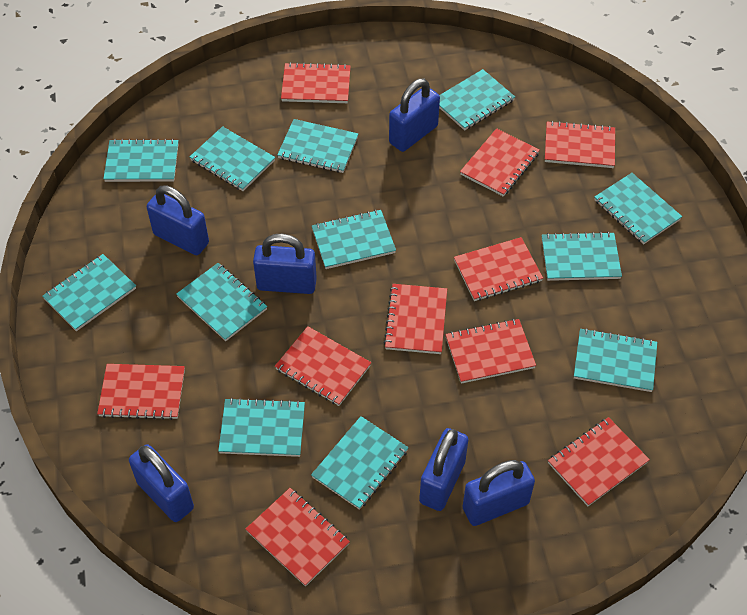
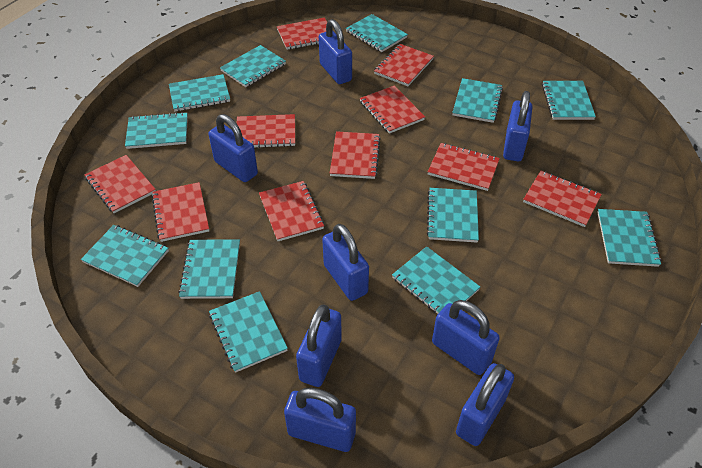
blue padlock: [129,444,194,522] [147,185,209,255] [253,234,317,294] [389,79,440,152] [419,428,468,511] [463,460,535,526] = 6 -> [209,114,258,182] [284,388,356,452] [296,305,342,387] [319,19,352,84] [322,224,369,301] [432,300,500,375] [456,363,514,446] [503,91,532,161] = 8

